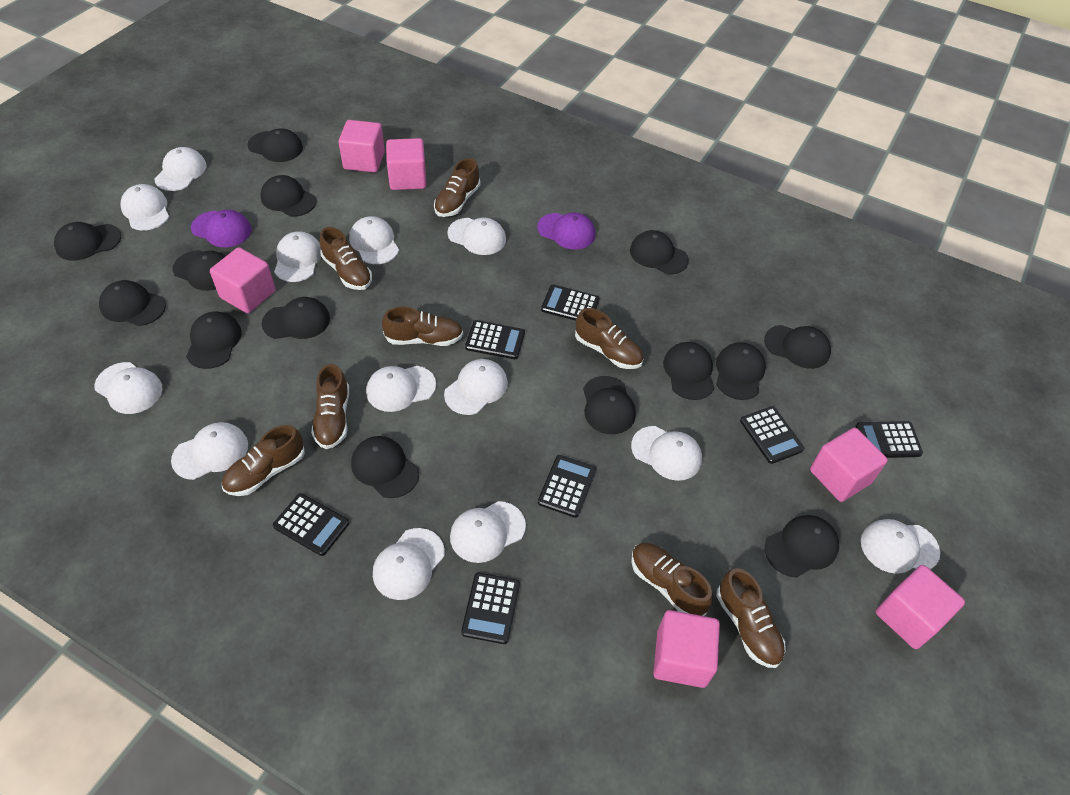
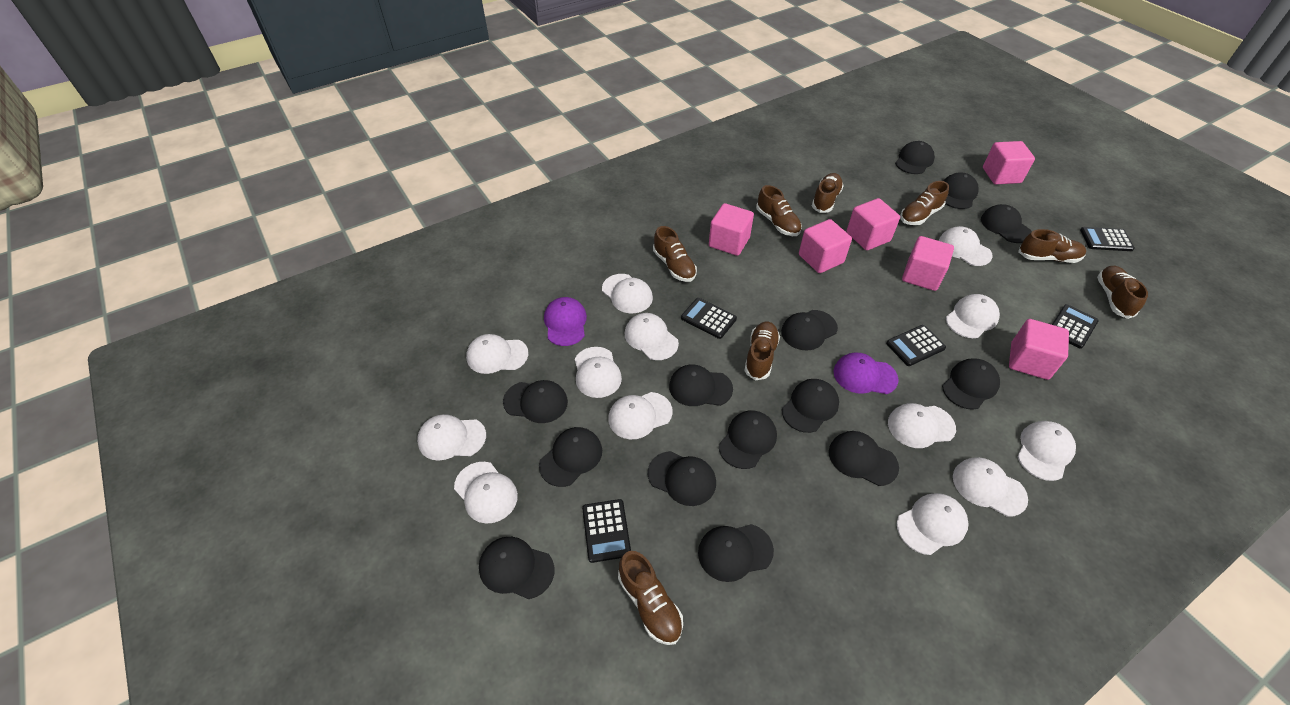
black calculator: [273,493,349,556] [461,573,520,644] [465,320,525,359] [538,455,596,518] [541,285,600,321] [740,406,804,464] [855,421,923,458] = 7 -> [582,499,631,563] [681,298,737,339] [886,325,946,366] [1052,304,1099,349] [1080,227,1135,251] = 5

